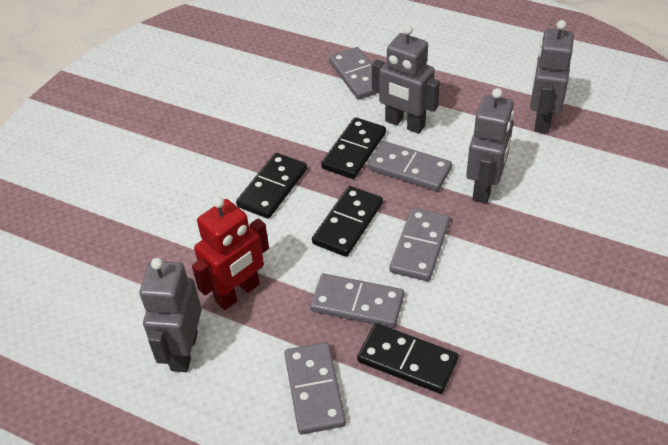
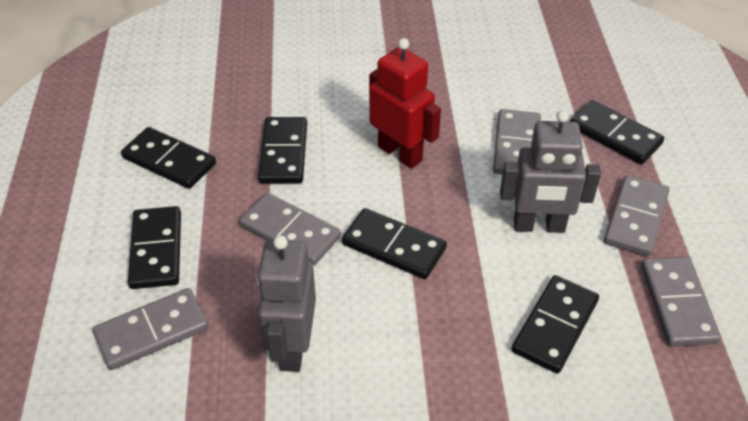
black domino: [236,153,307,219] [312,186,383,257] [321,117,386,179] [357,323,458,394] = 4 -> [121,127,216,189] [128,206,181,289] [258,117,307,183] [342,208,447,279] [512,275,599,374] [570,100,664,164] = 6
grey robot: [140,258,202,372] [372,25,440,134] [466,88,514,203] [530,20,574,133] = 4 -> [257,235,316,372] [500,110,601,233] = 2

